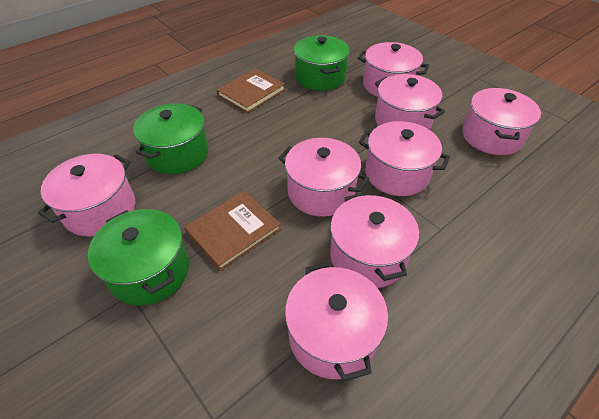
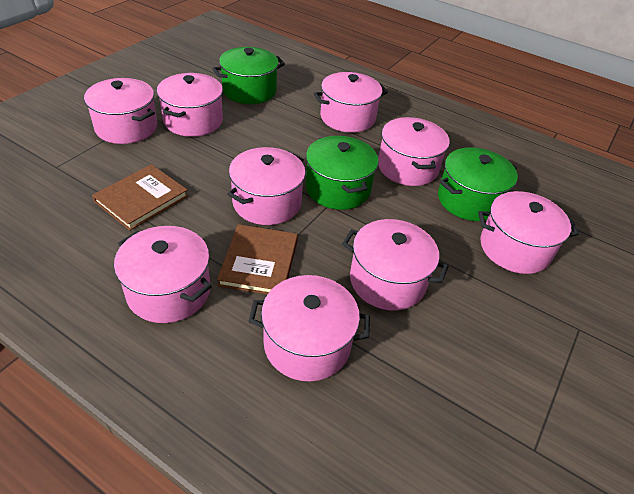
pink pot: [38,154,135,237] [279,138,369,217] [285,262,388,381] [330,193,419,288] [358,42,429,97] [359,121,450,196] [375,74,445,130] [463,88,541,155] = 8 -> [84,78,157,144] [114,226,212,323] [157,73,223,137] [227,147,305,225] [249,275,370,381] [314,72,388,133] [342,219,448,310] [378,117,450,186] [478,191,578,274] = 9

